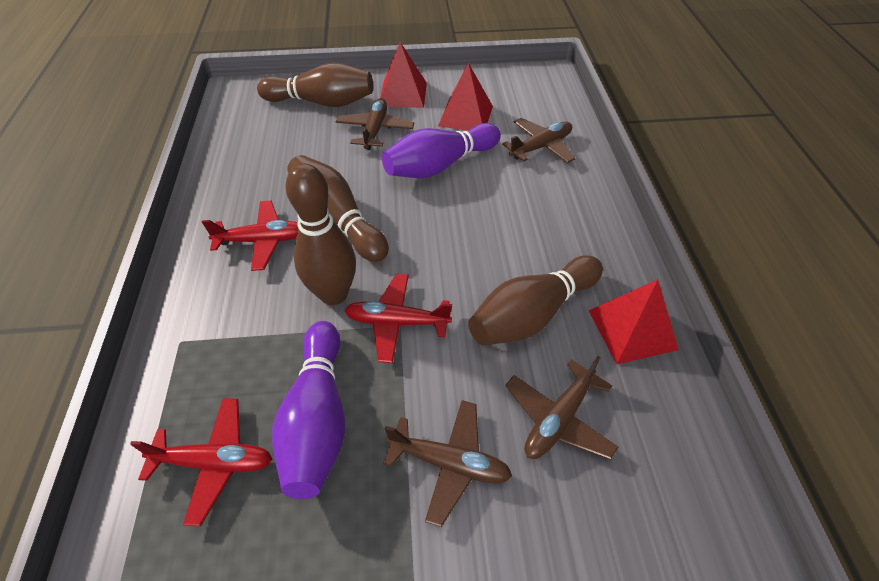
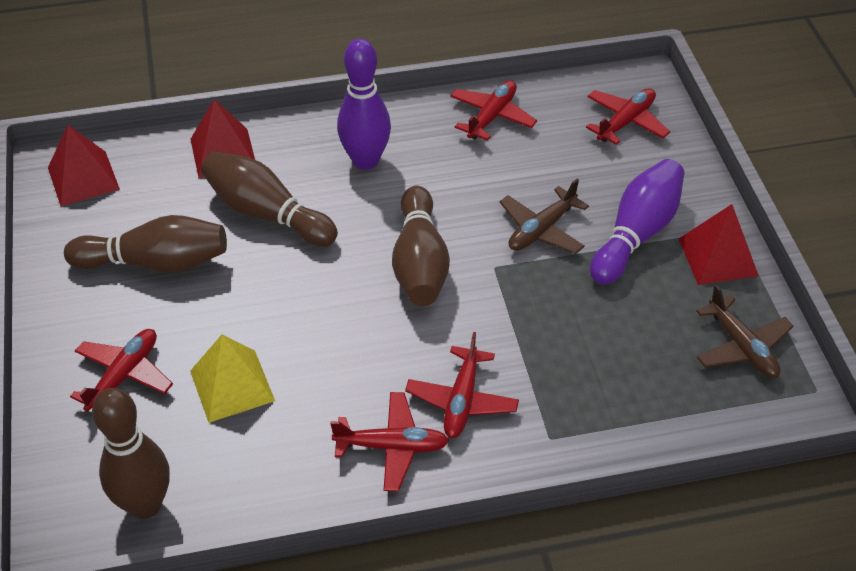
brown plane: [336,98,414,150] [383,400,512,527] [502,118,576,163] [505,356,619,460] = 4 -> [500,179,589,254] [696,285,794,378] = 2
red plane: [130,398,272,526] [202,200,298,271] [344,274,452,363] = 3 -> [70,329,173,412] [330,392,449,491] [405,332,519,438] [450,80,537,141] [586,88,670,145] = 5
yellow pyramid: none = 0 -> [190,335,275,423] = 1

